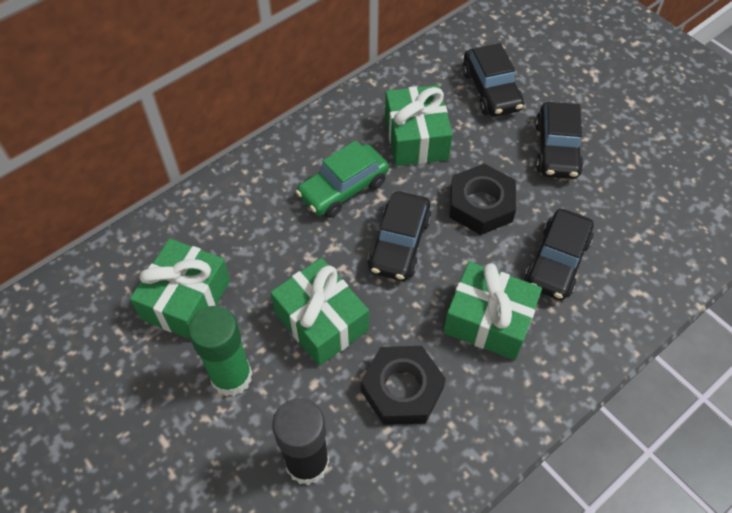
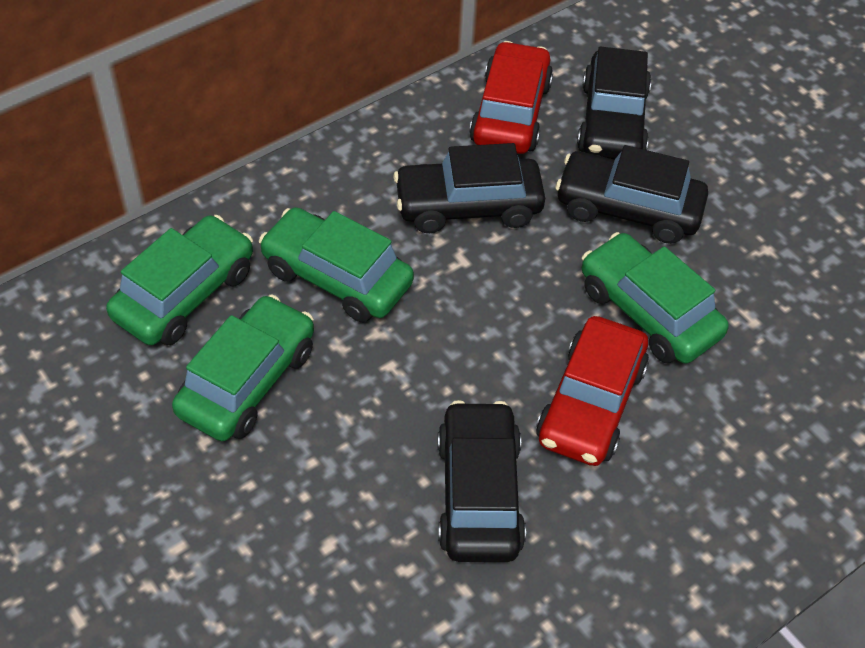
black glue stick: [272,398,329,485] = 1 -> none = 0
black nut: [361,346,446,425] [449,164,516,235] = 2 -> none = 0
green car: [296,140,389,218] = 1 -> [106,215,253,345] [172,294,314,441] [259,207,414,322] [582,232,729,363] = 4
green gift: [130,238,231,339] [270,258,369,366] [385,85,453,166] [443,262,542,360] = 4 -> none = 0
green glue stick: [188,306,252,396] = 1 -> none = 0
red car: none = 0 -> [469,41,553,154] [536,316,649,466] = 2

